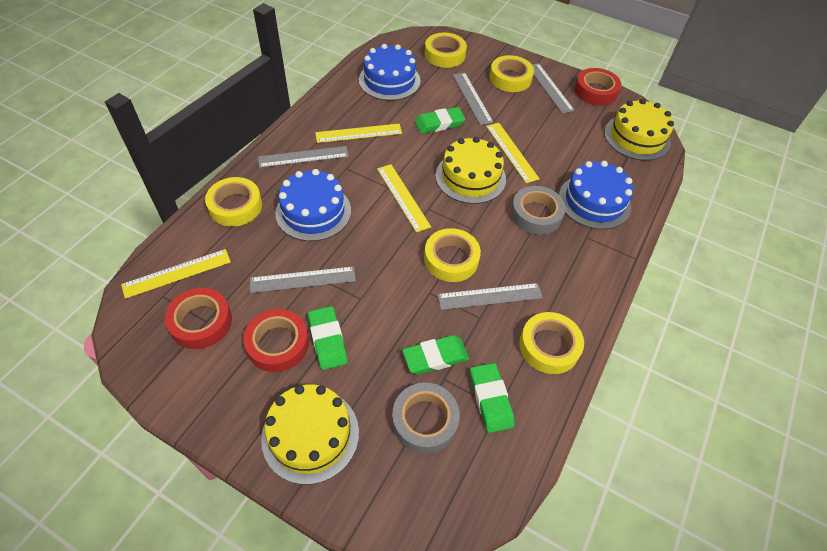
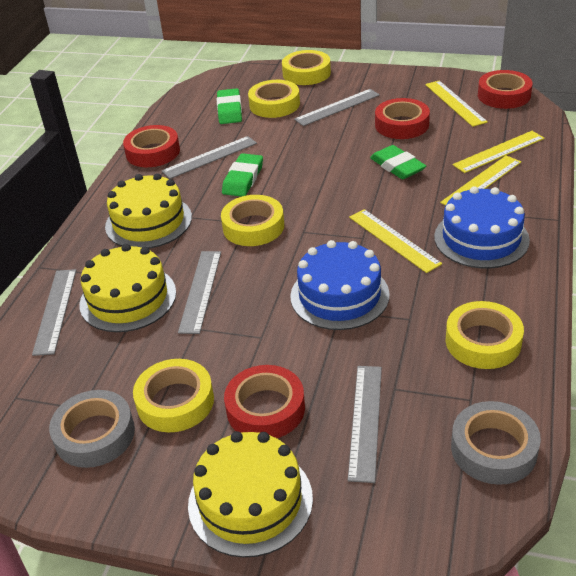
blue cake: [275,169,351,241] [359,44,421,101] [559,161,633,229] = 3 -> [290,240,390,330] [434,186,530,269] = 2
green eraser: [308,306,348,370] [402,335,469,374] [415,107,465,134] [470,363,514,433] = 4 -> [217,88,242,124] [222,153,263,197] [370,145,426,179] = 3
red tape: [165,288,232,349] [243,309,309,372] [575,68,621,106] = 3 -> [123,125,180,167] [224,365,305,438] [375,98,430,139] [478,70,533,109] = 4

